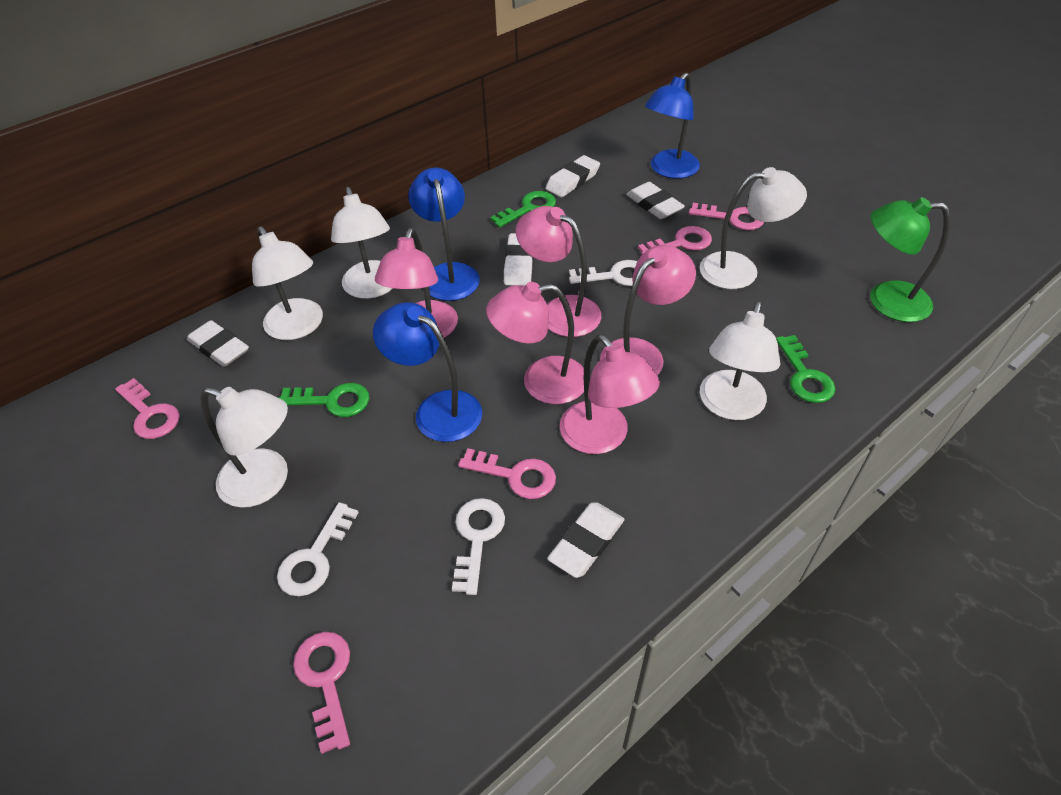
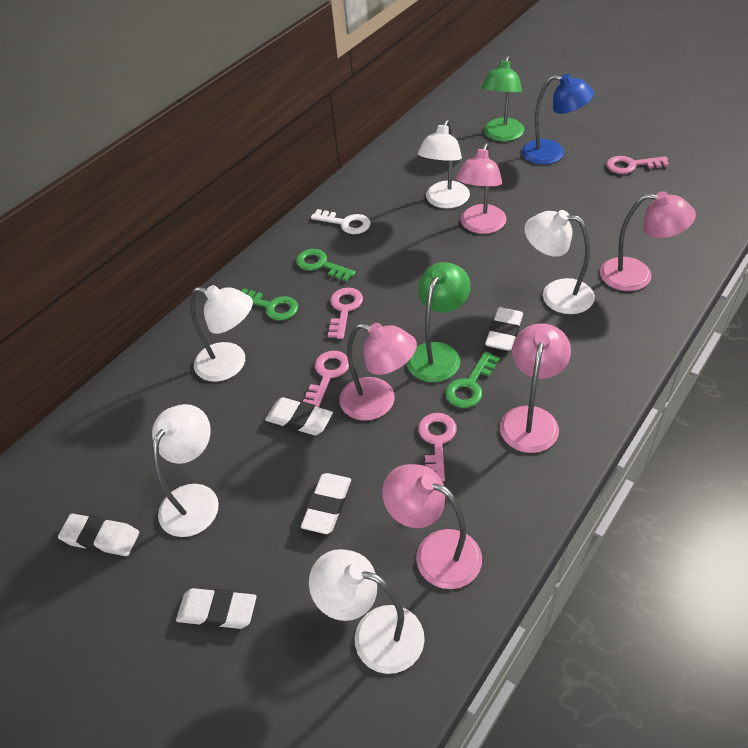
blue lamp: [373,302,482,442] [408,167,480,301] [645,73,700,179] = 3 -> [522,74,594,165] = 1
green lamp: [870,197,950,322] = 1 -> [407,262,471,382] [481,56,524,142] = 2
pink key: [115,378,180,439] [293,632,350,754] [458,448,556,499] [638,226,712,254] [689,203,764,230] = 5 -> [303,351,349,407] [328,288,363,339] [418,413,457,482] [606,156,669,174] = 4
white key: [277,502,359,596] [452,498,505,595] [569,260,638,286] = 3 -> [311,209,371,234] = 1

